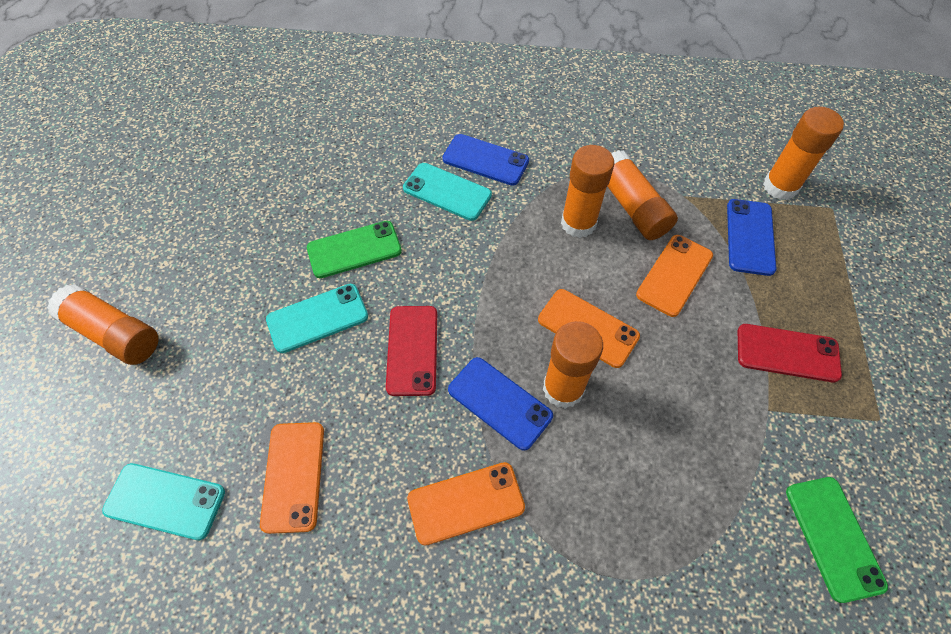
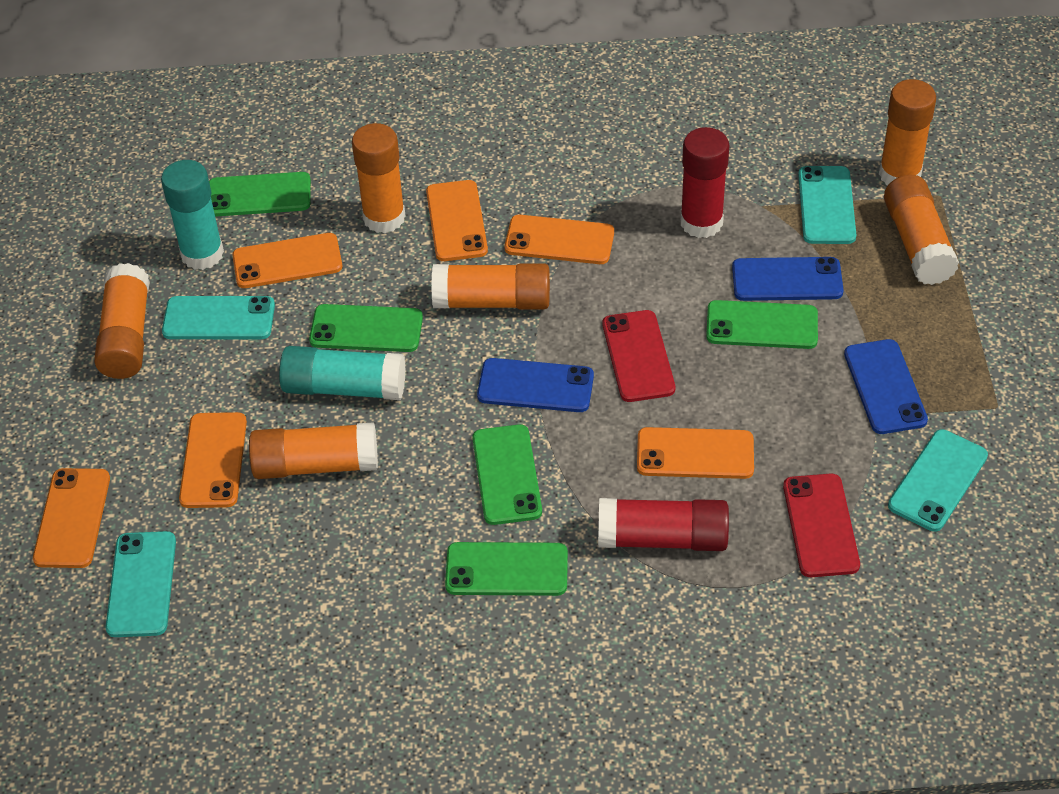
green phone: [307,221,402,278] [786,477,888,603] = 2 -> [209,172,311,217] [309,304,423,352] [445,542,568,596] [472,424,542,525] [706,300,818,349] = 5
orange glue stick: [47,284,159,365] [543,321,603,409] [561,145,614,238] [607,150,678,240] [763,107,844,200] = 5 -> [94,263,150,379] [249,422,378,479] [352,123,405,233] [431,263,550,309] [879,79,936,185] [884,175,959,285] = 6
orange phone: [260,422,324,534] [407,462,525,546] [538,289,640,368] [636,235,713,317] = 4 -> [33,468,110,568] [179,412,247,508] [232,233,342,288] [426,180,488,261] [505,215,614,264] [637,427,754,479] = 6
red glue stick: none = 0 -> [598,498,729,551] [680,127,729,238] = 2
turquoise glue stick: none = 0 -> [161,160,224,270] [279,346,406,400] = 2
turquoise phone: [102,463,225,540] [266,284,368,353] [403,163,492,221] = 3 -> [105,531,176,637] [162,296,275,339] [798,166,856,244] [888,429,988,532] = 4

